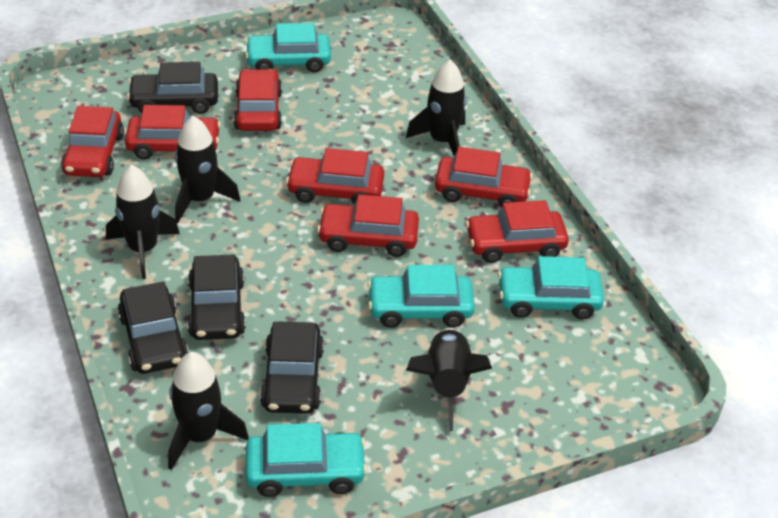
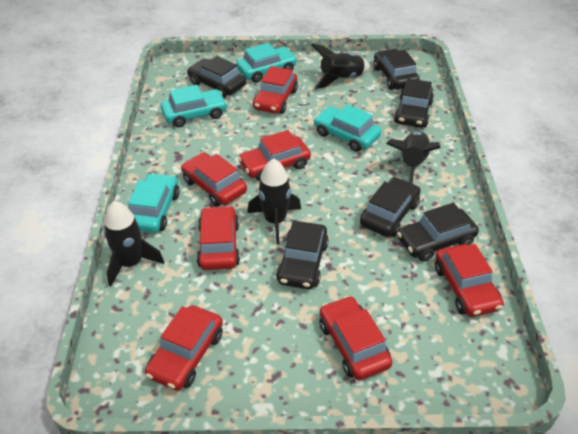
black car: [118,281,189,374] [127,62,218,114] [187,254,246,340] [260,322,324,414] = 4 -> [187,56,246,98] [276,221,329,289] [360,177,421,237] [374,49,420,90] [394,78,434,127] [397,203,479,262] = 6
black rocket: [106,165,180,279] [168,352,249,470] [175,116,240,223] [406,60,467,156] [406,328,492,431] = 5 -> [104,201,164,287] [247,158,301,244] [312,44,370,89] [386,131,441,183] = 4

